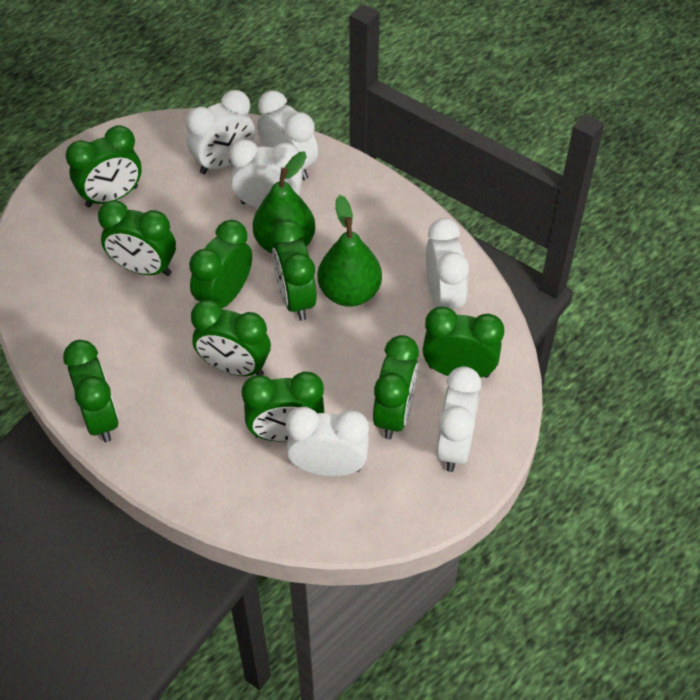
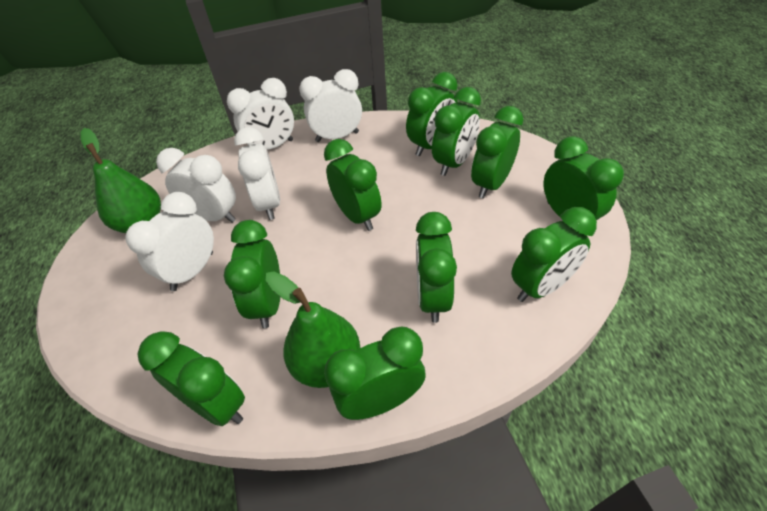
green clock: [63,340,119,443] [66,125,142,208] [98,200,176,276] [189,220,252,308] [191,300,271,376] [242,372,324,442] [272,220,317,321] [373,335,419,440] [423,307,504,378] = 9 -> [138,331,245,426] [224,220,280,328] [324,139,382,231] [324,327,426,420] [406,72,458,156] [416,212,457,323] [432,87,481,176] [471,106,523,198] [511,207,597,302] [544,136,624,220] = 10
white clock: [186,90,255,174] [229,139,303,208] [257,91,318,180] [286,407,369,476] [426,218,469,309] [436,366,481,472] = 6 -> [125,192,214,291] [156,148,236,223] [227,78,294,150] [234,127,281,220] [299,69,362,142] = 5

